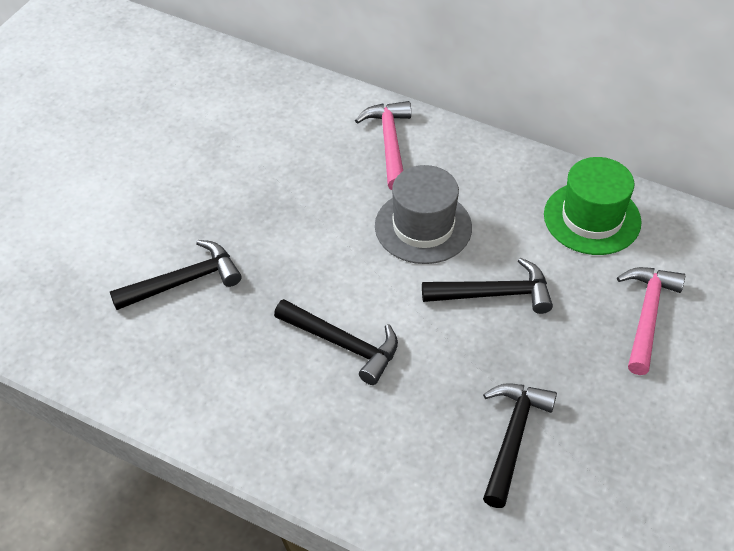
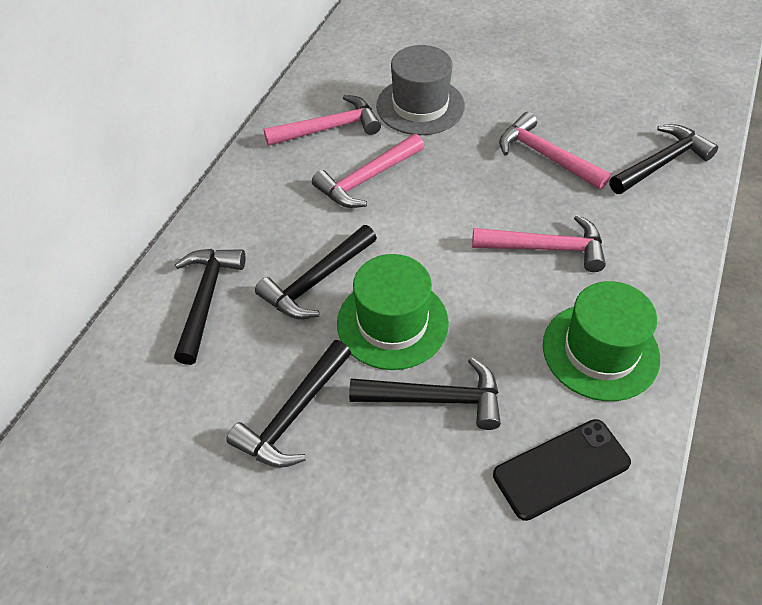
black hammer: [110,240,242,310] [274,299,398,385] [422,258,553,314] [483,383,557,508] = 4 -> [174,249,246,365] [226,340,351,468] [255,225,377,319] [349,357,501,430] [609,124,718,194] = 5
black phone: none = 0 -> [493,419,631,521] = 1
green hat: [544,157,642,255] = 1 -> [337,254,449,370] [543,281,660,401] = 2
pink hammer: [355,101,411,190] [617,267,685,375] = 2 -> [264,95,381,146] [312,134,424,208] [472,215,606,272] [499,112,611,190] = 4

